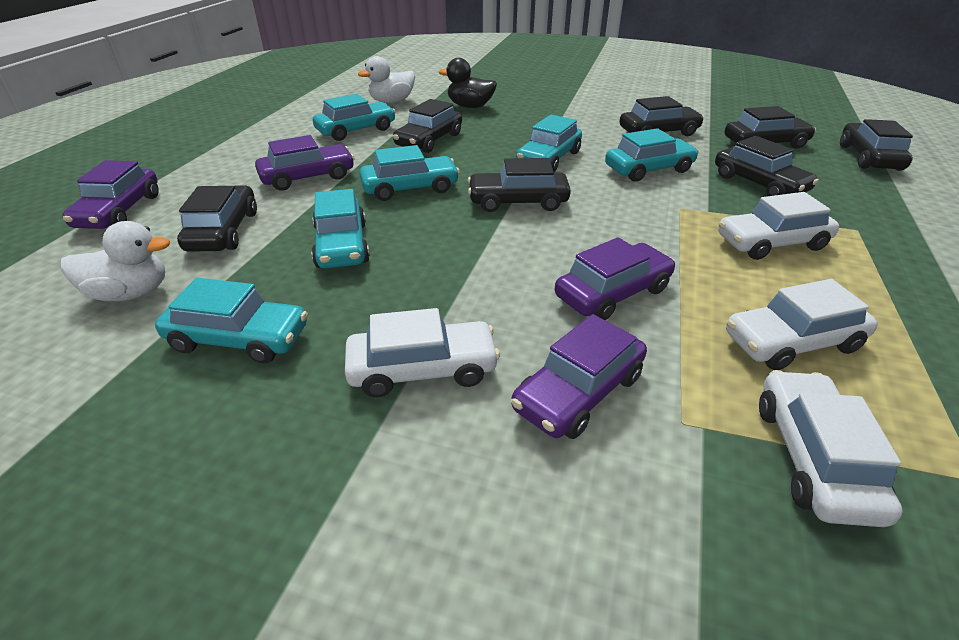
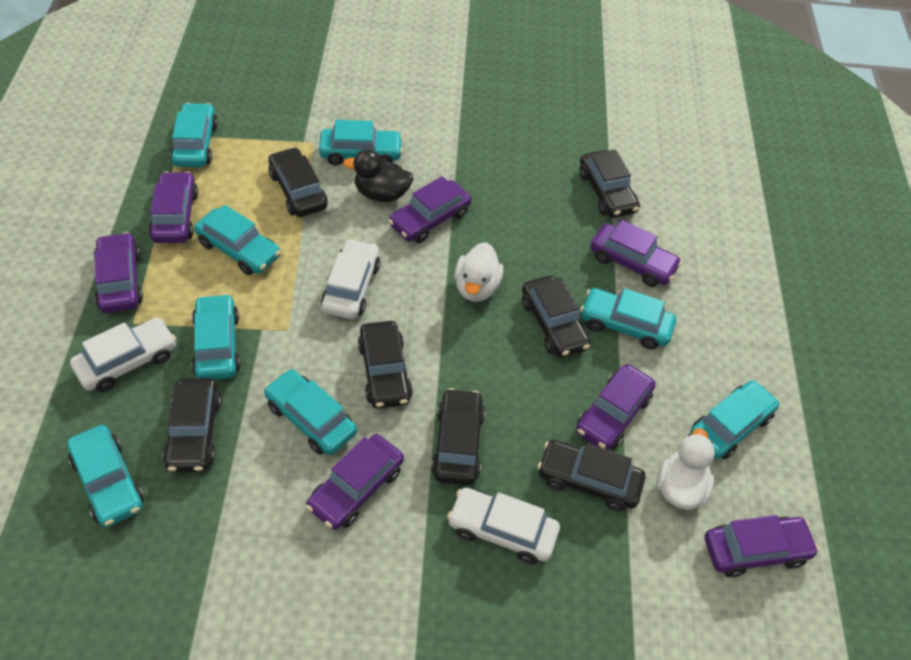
purple car: [62,160,159,229] [255,135,355,191] [511,314,647,439] [555,237,675,320] = 4 -> [94,232,143,313] [149,171,198,243] [306,434,404,530] [388,176,472,243] [576,364,656,450] [590,220,682,287] [705,515,819,577] = 7
turquoise car: [155,278,308,364] [312,189,370,268] [313,94,396,141] [359,145,460,201] [516,115,582,172] [605,128,699,182] = 6 -> [67,425,144,527] [170,103,218,167] [192,294,241,380] [194,205,281,275] [264,369,357,455] [319,120,403,166] [580,288,676,350] [690,380,779,459] = 8
white car: [345,308,500,397] [718,192,839,260] [726,279,878,370] [759,370,903,527] = 4 -> [70,318,176,392] [321,239,380,319] [447,488,560,564] = 3

